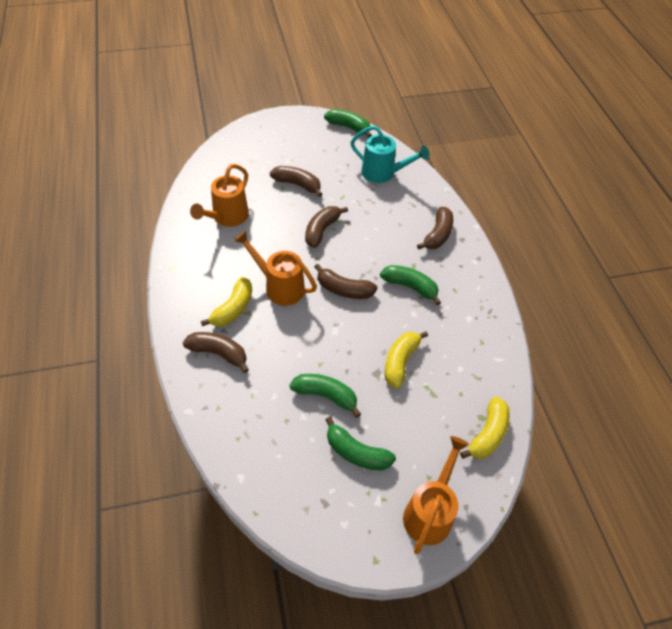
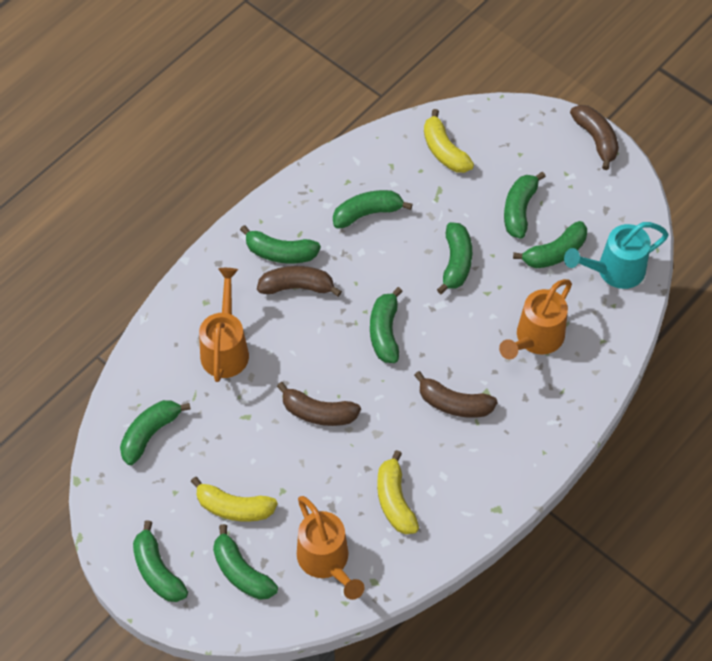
brown banana: [183,332,249,373] [270,166,323,197] [305,206,348,248] [314,264,377,299] [417,207,453,250] = 5 -> [257,266,342,297] [277,382,361,426] [414,371,498,418] [570,105,619,170] = 4
green banana: [289,374,361,418] [324,109,372,138] [325,417,396,471] [380,265,441,305] = 4 -> [120,400,191,465] [133,520,188,602] [213,524,278,600] [240,225,321,263] [333,190,413,229] [370,287,403,363] [437,222,472,294] [504,172,546,239] [513,221,587,268] = 9

